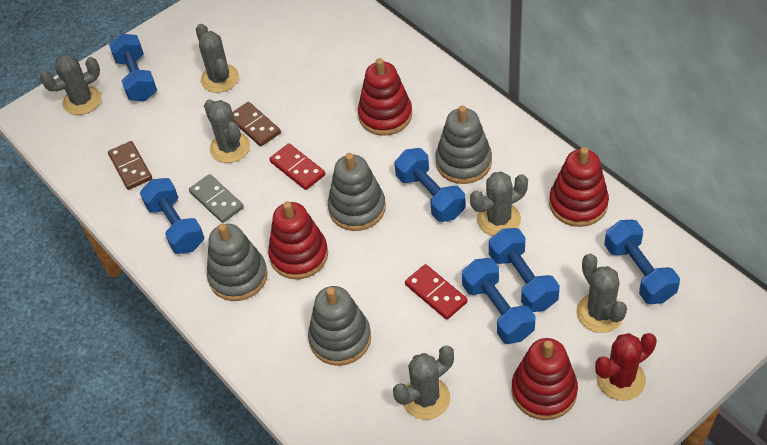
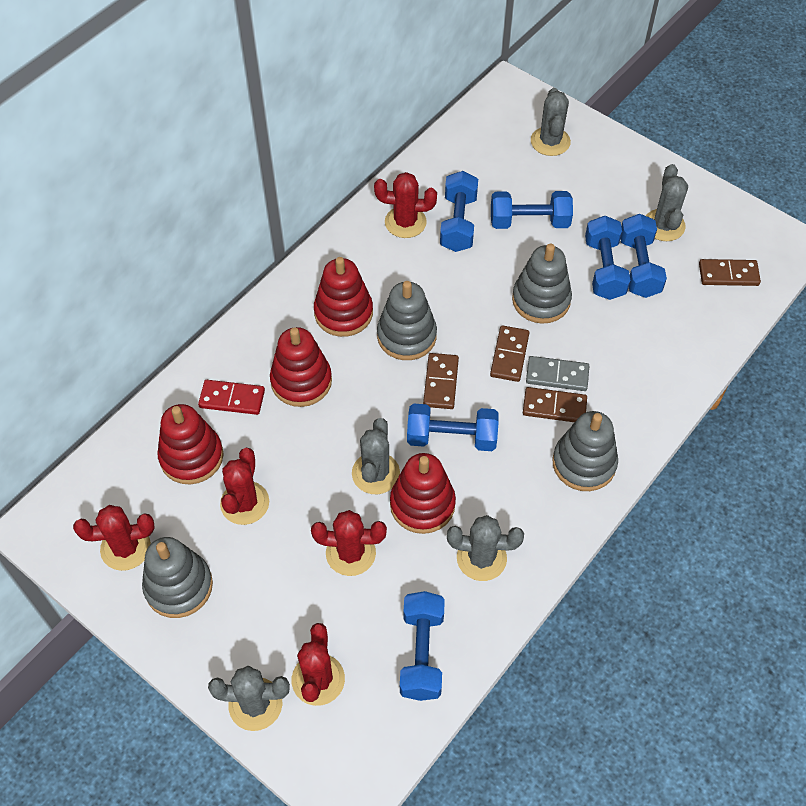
brown domino: [108,141,152,190] [232,102,281,147] = 2 -> [423,353,459,409] [490,325,530,382] [523,387,587,422] [699,259,761,286] = 4
grey cactus: [40,54,101,115] [196,24,239,93] [204,99,250,163] [393,346,454,420] [470,171,528,236] [576,254,627,333] = 6 -> [208,666,290,731] [352,418,400,494] [447,515,524,581] [531,88,571,156] [646,164,688,241] = 5
red cactus: [595,333,657,401] = 1 -> [73,505,155,571] [220,448,269,525] [292,623,345,706] [311,510,387,576] [374,172,437,238] = 5
red domino: [269,143,325,190] [405,264,468,320] = 2 -> [198,380,265,415] = 1

